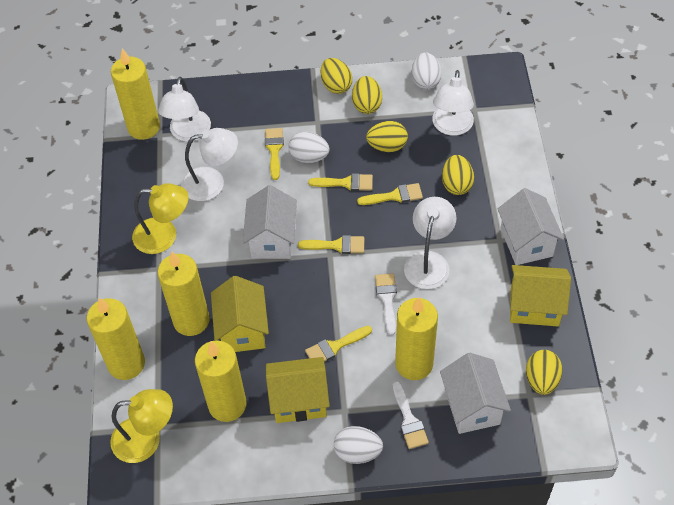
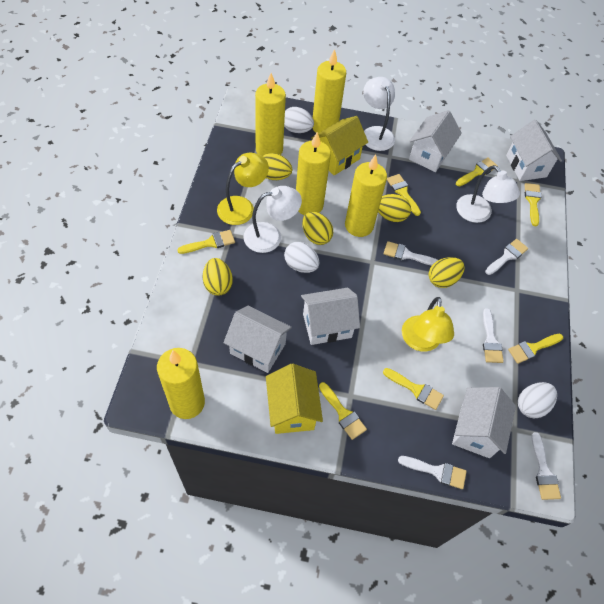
white brush: [375,273,397,335] [393,381,429,449] = 2 -> [384,241,438,266] [398,456,467,489] [483,308,504,363] [485,239,528,275] [532,432,561,500] = 5
white house: [243,185,297,259] [440,353,511,434] [497,188,564,265] = 3 -> [223,306,292,373] [301,288,360,345] [409,110,462,172] [452,387,516,458] [506,120,562,181] = 5
white lamp: [158,77,211,142] [181,128,238,201] [404,197,457,289] [432,70,474,136] = 4 -> [243,186,302,253] [363,77,395,151] [456,165,520,223] = 3
yellow brush: [265,128,284,180] [298,235,364,254] [305,326,372,362] [308,173,373,191] [357,183,423,205] = 5 -> [177,230,235,254] [319,382,367,440] [383,368,444,410] [387,174,421,216] [456,157,498,186] [508,334,563,364] [524,183,541,226] = 7
yellow house: [211,276,269,352] [266,357,330,423] [510,265,571,326] = 3 -> [266,364,323,434] [311,116,368,175] = 2

